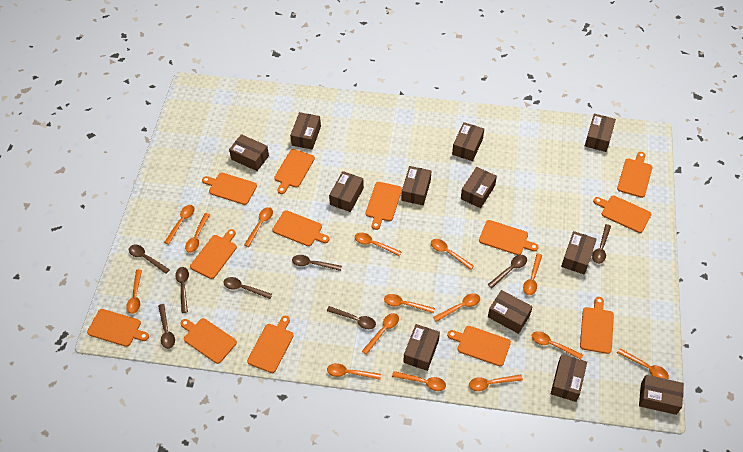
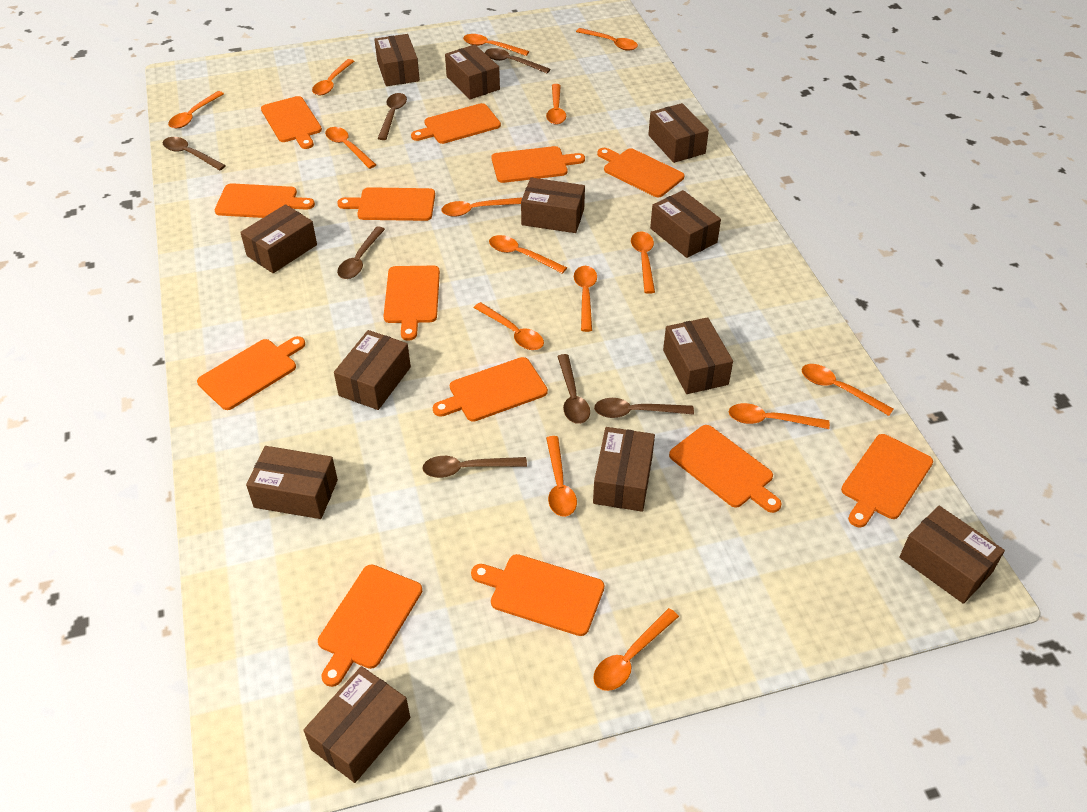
brown spoon: [129,245,170,274] [158,304,175,349] [175,267,189,313] [223,277,272,299] [292,255,342,271] [327,306,376,329] [488,255,527,288] [592,224,611,264] = 8 -> [163,137,226,170] [337,226,385,279] [378,93,407,140] [422,456,527,478] [485,48,550,73] [557,354,590,424] [594,398,694,418] = 7

